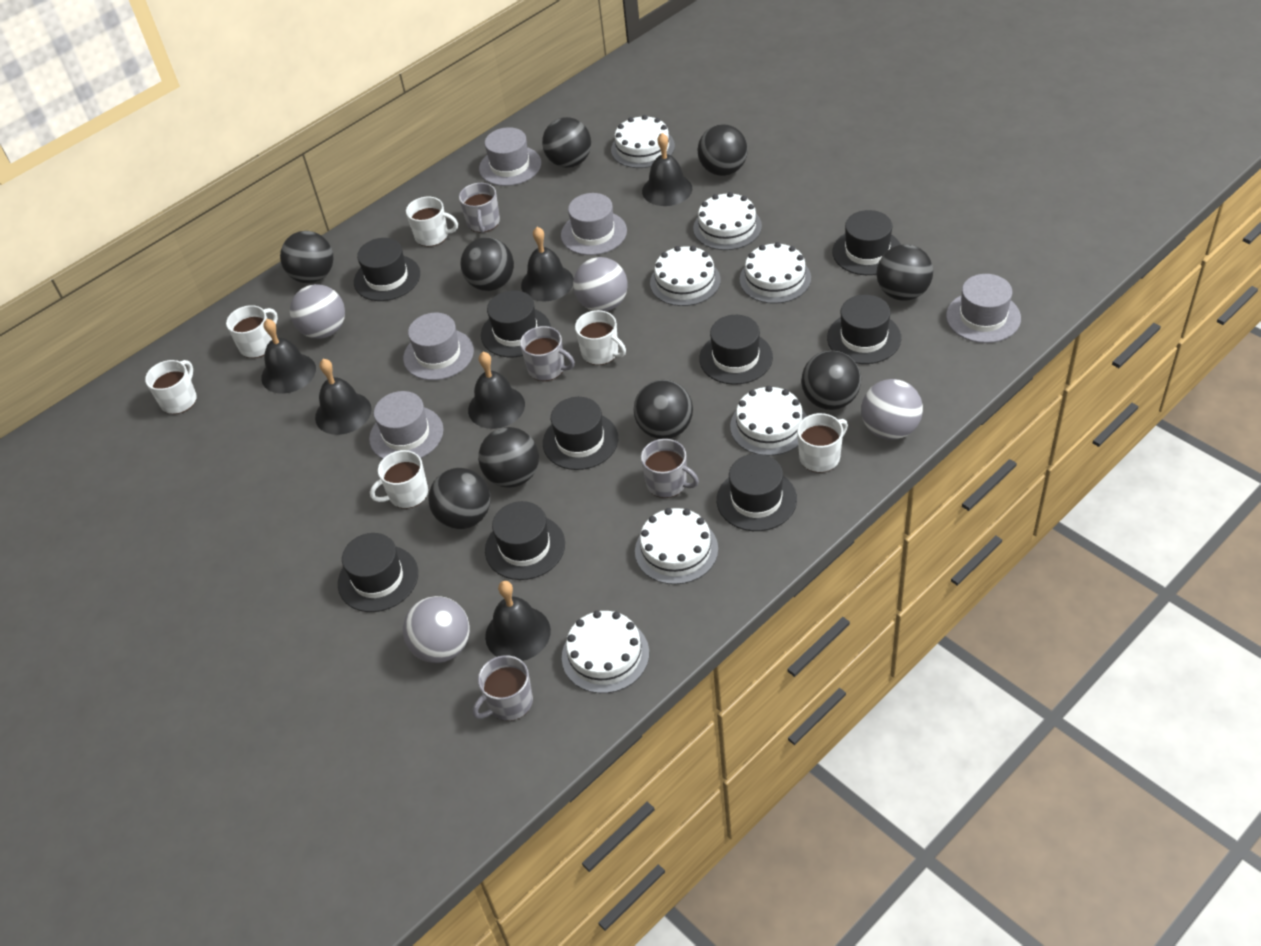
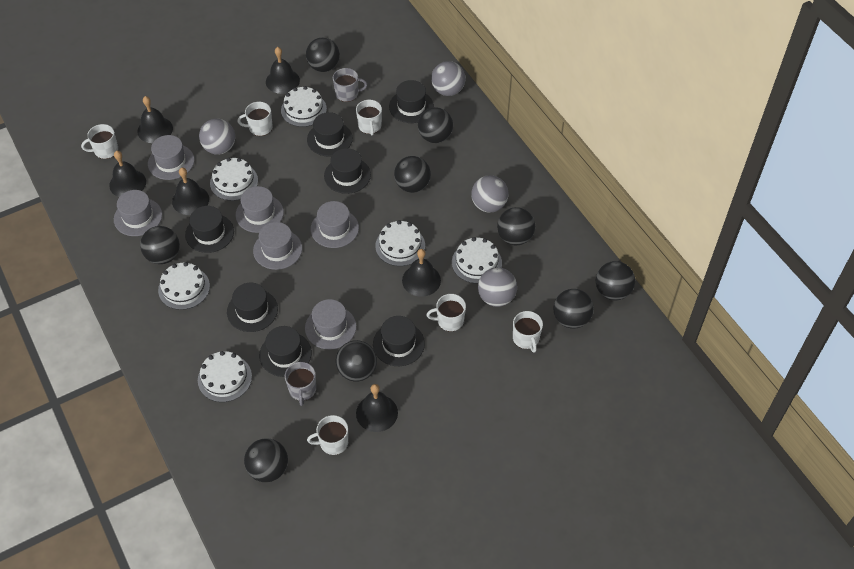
black hat: [338,533,418,612] [354,238,420,301] [481,290,551,357] [485,501,565,580] [543,397,618,470] [699,315,773,385] [717,454,797,531] [827,295,901,364] [832,210,901,275] = 9 -> [185,206,234,253] [227,282,278,332] [259,326,312,377] [307,112,353,157] [324,148,371,194] [373,316,425,366] [389,80,434,123] = 7
grey hat: [369,391,443,459] [403,313,474,380] [479,127,541,186] [561,193,627,255] [946,274,1021,343] = 5 -> [114,190,162,236] [148,135,195,180] [236,186,284,233] [253,222,302,270] [305,299,356,349] [311,201,359,248] = 6
grey mug: [459,183,500,233] [473,655,533,721] [520,326,575,381] [641,439,699,498] = 4 -> [285,362,316,406] [333,68,367,102] = 2
white cake: [562,611,649,693] [611,115,675,168] [635,508,718,584] [650,246,721,306] [693,192,762,250] [730,386,807,456] [740,242,811,304] = 7 -> [158,262,210,310] [198,351,252,402] [210,158,258,201] [281,86,327,127] [375,220,425,266] [452,237,502,284] = 6

